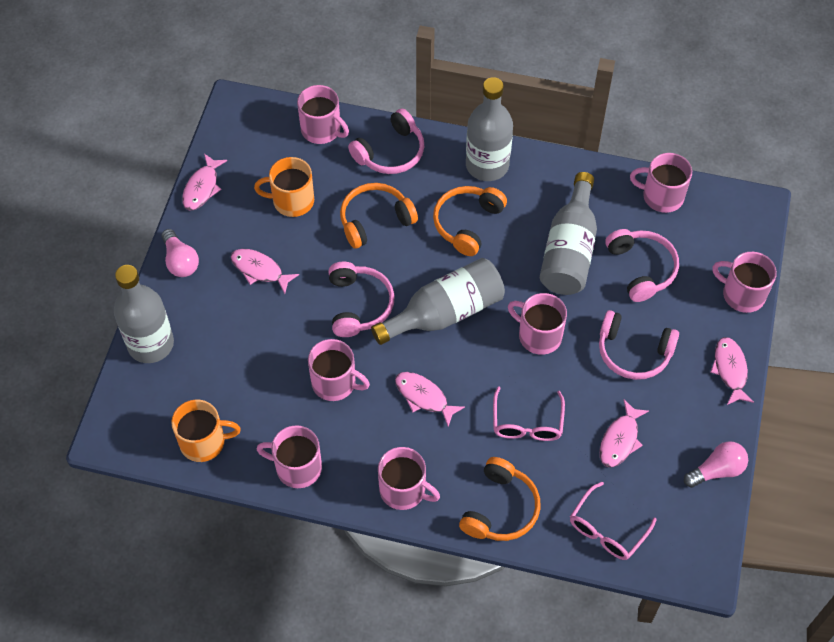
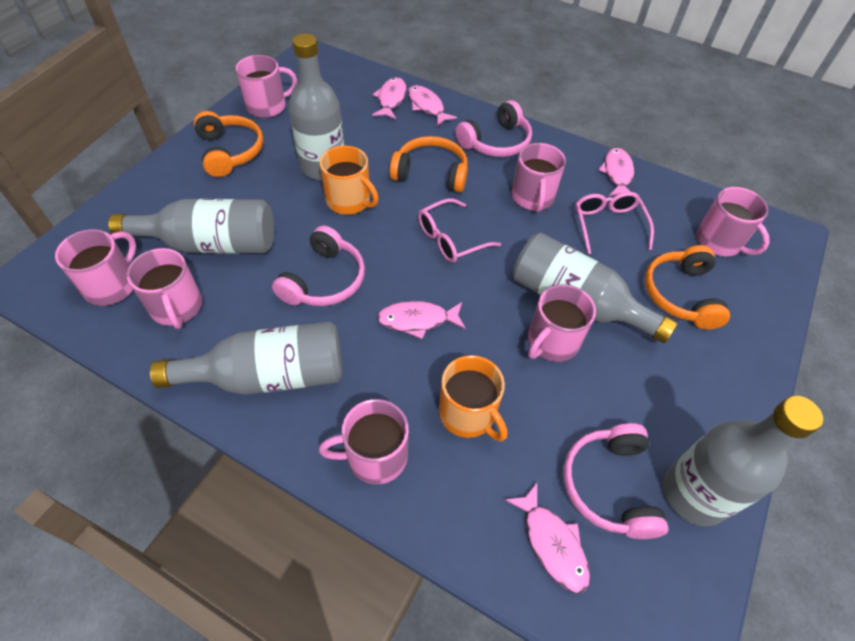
grey bottle: [114,265,174,363] [371,258,505,345] [466,77,513,181] [540,172,597,295] = 4 -> [108,199,274,254] [150,322,342,395] [289,33,344,180] [513,233,677,343] [663,396,823,527] = 5
pink headphones: [328,262,395,337] [348,109,424,174] [599,310,679,380] [605,229,679,302] = 4 -> [272,225,365,306] [455,100,532,157] [563,423,668,539] = 3
pink light bulb: [162,229,199,277] [684,441,748,488] = 2 -> none = 0

